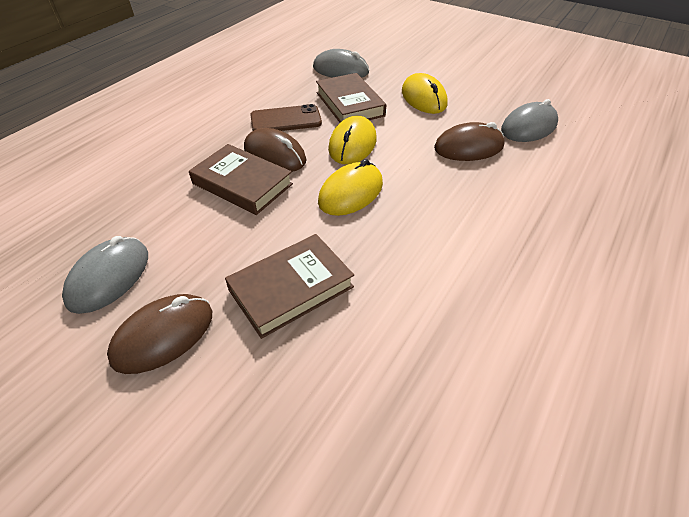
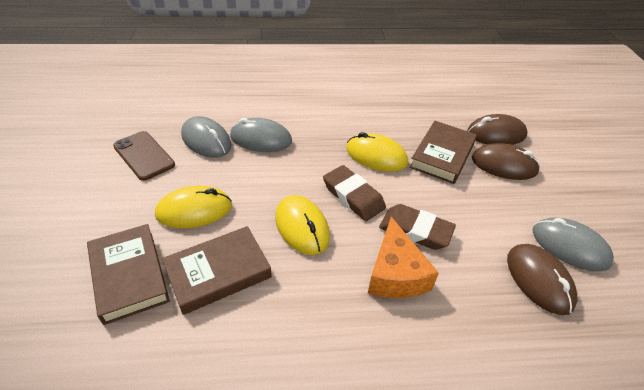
brown eraser: none = 0 -> [323,165,386,221] [379,204,456,250] = 2
orange cheese: none = 0 -> [368,217,439,298] = 1

